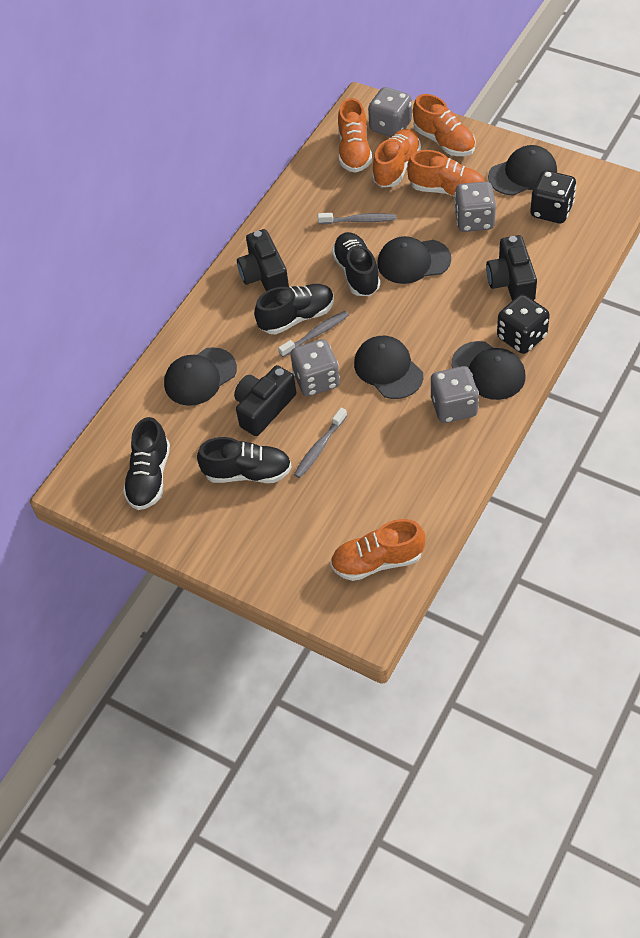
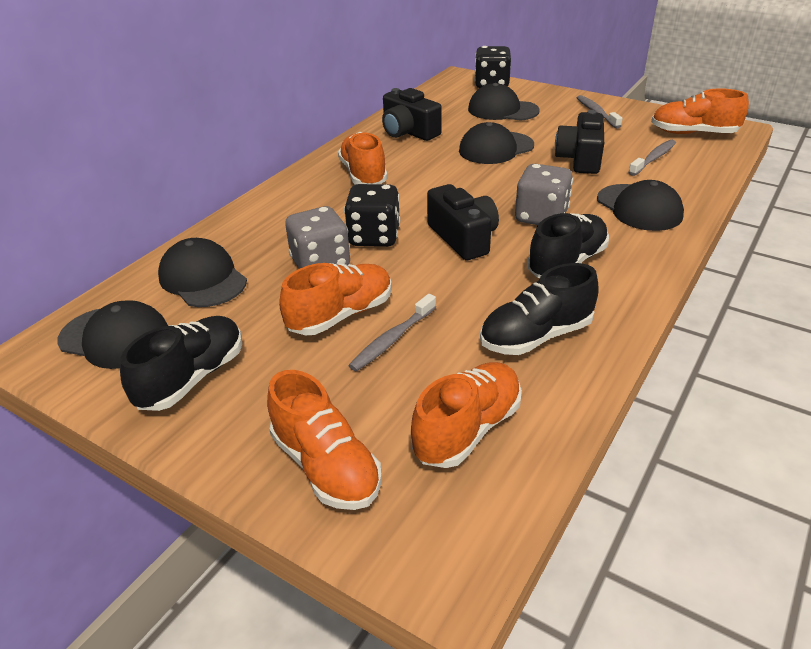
black shoe: [123,417,170,510] [197,437,292,483] [254,284,334,334] [332,232,381,296] = 4 -> [120,316,242,411] [480,263,599,355] [527,213,609,278] = 3
grey dice: [291,339,340,396] [368,87,412,137] [431,366,479,423] [454,181,496,232] = 4 -> [285,206,350,269] [515,164,573,225] = 2

